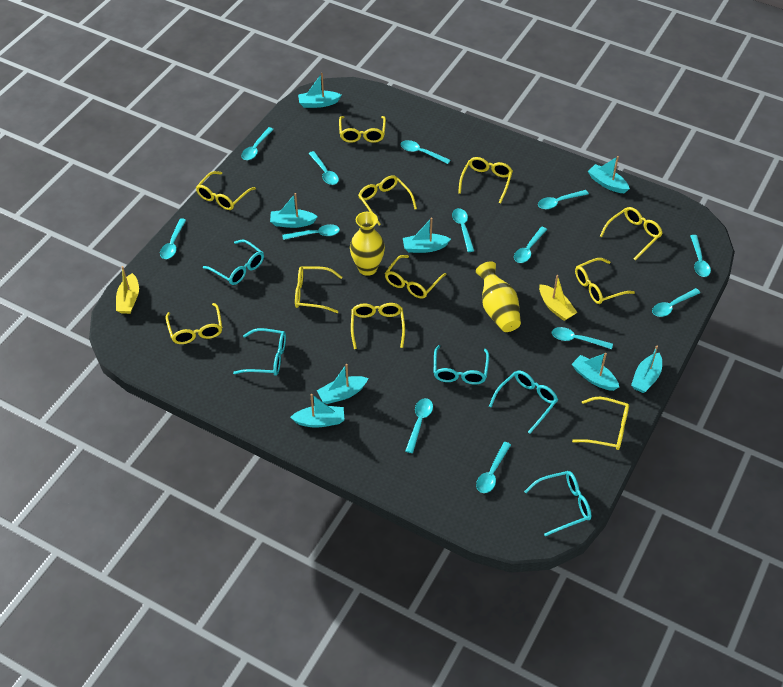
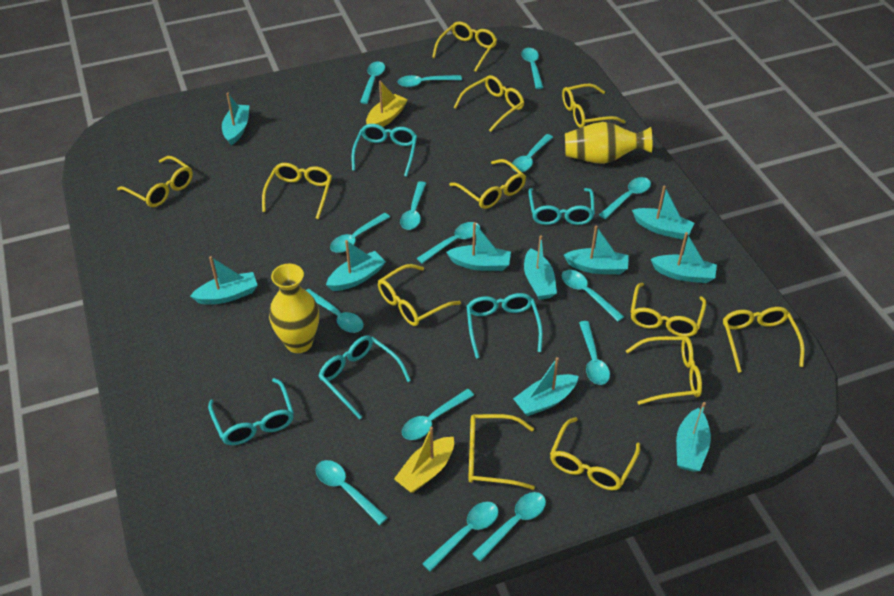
turquoise boat: [270,193,318,228] [290,394,344,428] [298,73,341,108] [317,364,368,404] [403,217,451,253] [572,353,619,391] [588,156,630,193] [631,346,662,393] = 8 -> [190,256,258,305] [222,93,249,146] [326,240,386,291] [446,222,511,271] [513,357,579,416] [524,235,557,300] [564,226,629,274] [632,186,694,239] [651,232,717,283] [676,402,711,472] = 10
turquoise spoon: [160,218,186,259] [241,127,274,160] [282,224,340,240] [308,151,339,185] [401,140,451,164] [405,398,433,453] [452,208,474,252] [476,442,511,493] [514,227,547,263] [538,190,589,209] [552,327,613,349] [652,288,700,317] [690,235,711,277] = 13 -> [306,289,364,333] [316,460,388,525] [330,213,390,253] [360,61,385,104] [398,75,462,87] [400,181,426,230] [402,389,474,440] [417,222,480,263] [422,502,498,572] [472,492,546,562] [512,134,553,172] [521,48,543,89] [562,270,624,322] [579,321,610,385] [599,177,651,219] = 15
yellow glasses: [166,303,222,344] [196,171,256,210] [295,266,342,313] [339,116,386,143] [351,303,405,349] [358,175,417,225] [385,255,447,299] [458,157,513,203] [572,397,629,450] [575,258,635,304] [600,207,663,260] = 11 -> [117,156,193,207] [262,163,332,219] [378,264,461,326] [432,21,497,72] [449,159,526,209] [454,75,524,132] [468,414,535,490] [550,417,640,490] [562,84,626,128] [626,336,702,405] [631,283,706,337] [723,307,805,373] = 12

